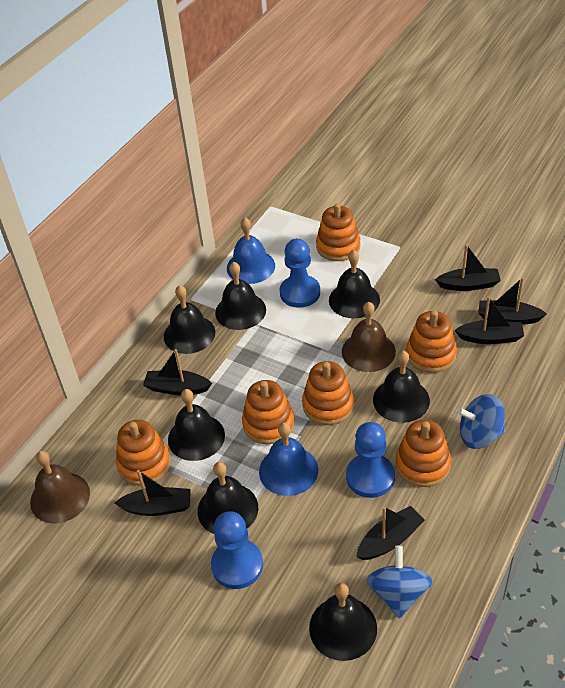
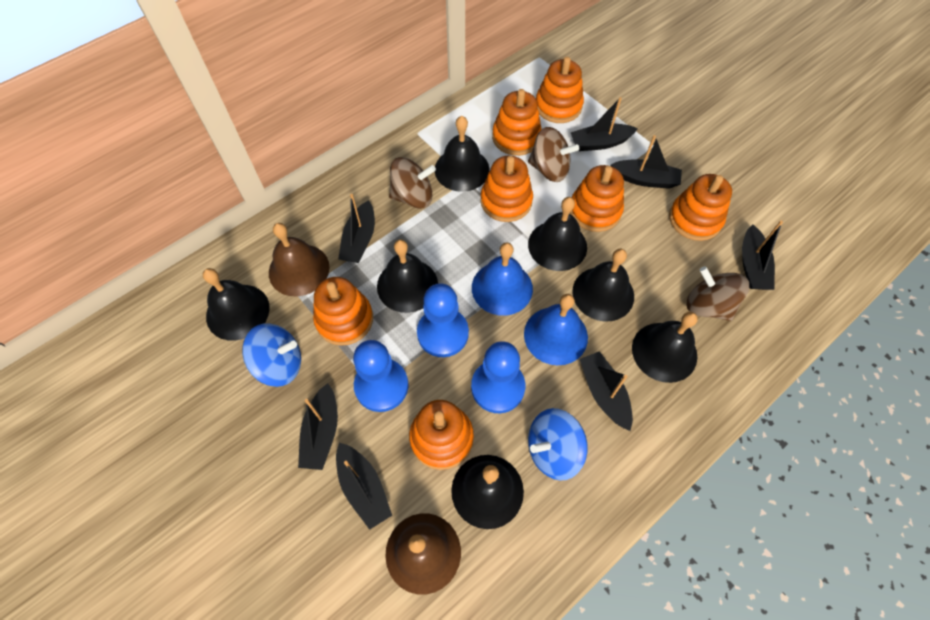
black boat: [115,470,191,516] [143,349,212,395] [356,506,425,560] [435,244,501,291] [455,297,524,344] [478,277,547,325] = 6 -> [298,383,338,470] [336,443,392,530] [338,194,375,263] [571,97,638,151] [580,351,633,431] [611,135,682,189] [742,221,783,290] = 7
brown spinning top: none = 0 -> [389,157,436,209] [528,127,579,182] [686,266,749,321] = 3
orange stacking toy: [116,420,171,486] [242,380,295,444] [302,361,354,425] [316,203,360,261] [396,420,451,487] [406,310,457,373] = 6 -> [313,277,373,346] [409,400,474,470] [480,156,533,222] [492,89,542,156] [536,57,584,123] [570,165,624,232] [669,174,732,241] = 7

